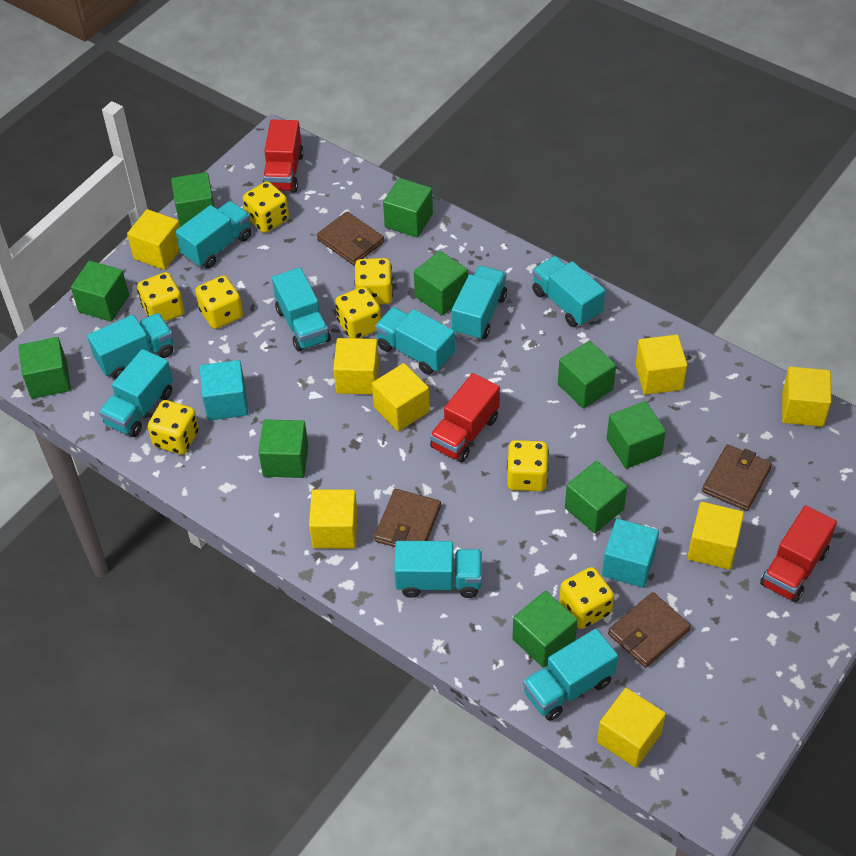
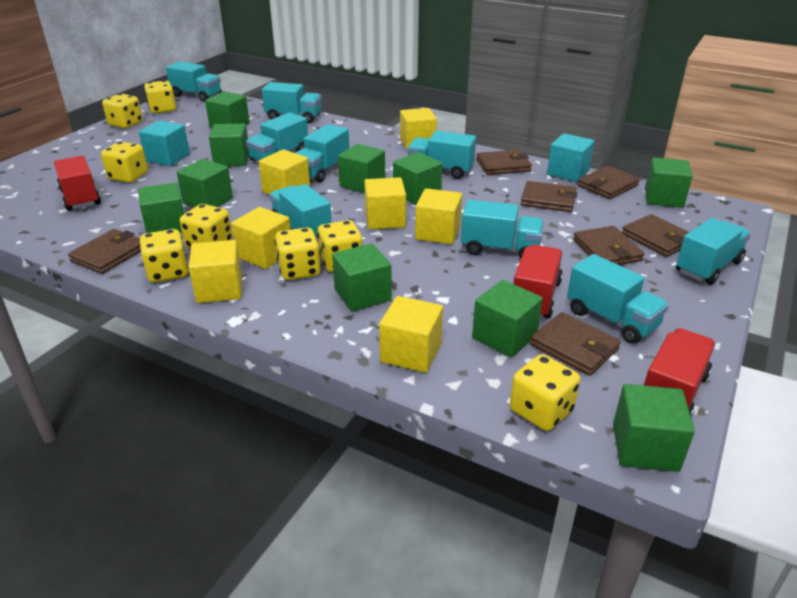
brown wallet: [317,211,384,265] [374,489,441,547] [608,592,691,668] [702,444,772,511] = 4 -> [68,229,141,274] [476,150,532,175] [520,181,577,212] [530,312,621,376] [573,226,645,265] [577,166,640,199] [622,214,689,257] = 7
yellow cube: [127,209,180,270] [309,490,358,549] [333,338,379,395] [372,363,430,431] [597,688,666,768] [635,335,687,395] [687,502,744,570] [782,367,831,427] = 8 -> [189,240,242,303] [231,207,291,269] [259,149,310,195] [364,177,406,229] [379,296,443,373] [400,108,437,150] [415,188,462,244] = 7

